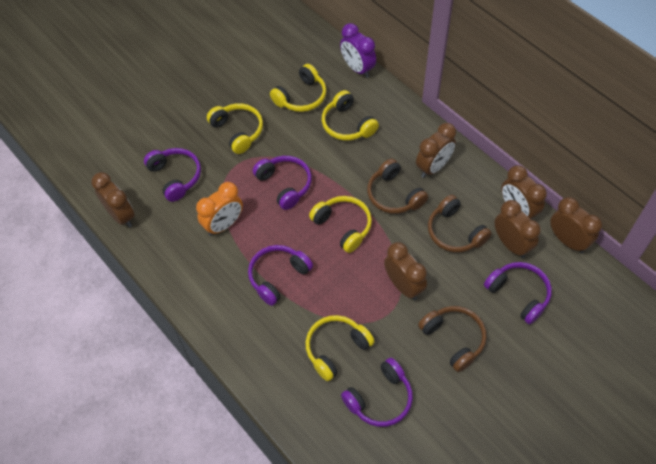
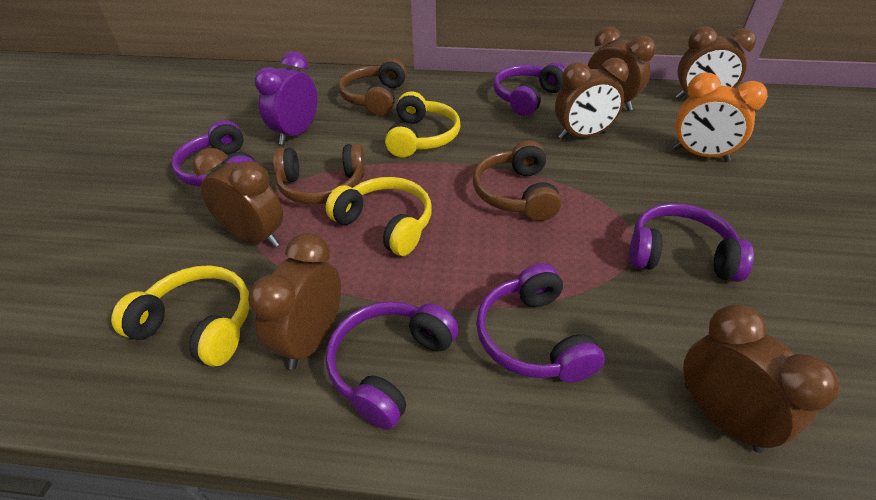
yellow headphones: [207,103,263,154] [270,64,327,112] [305,315,374,381] [309,196,372,253] [322,90,379,140] = 5 -> [111,265,250,367] [326,177,432,256] [385,91,460,157] = 3

